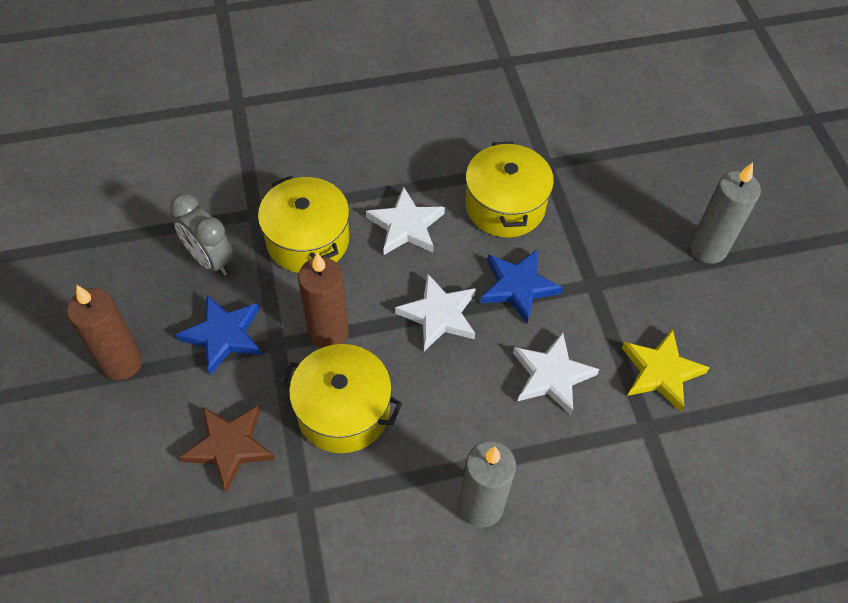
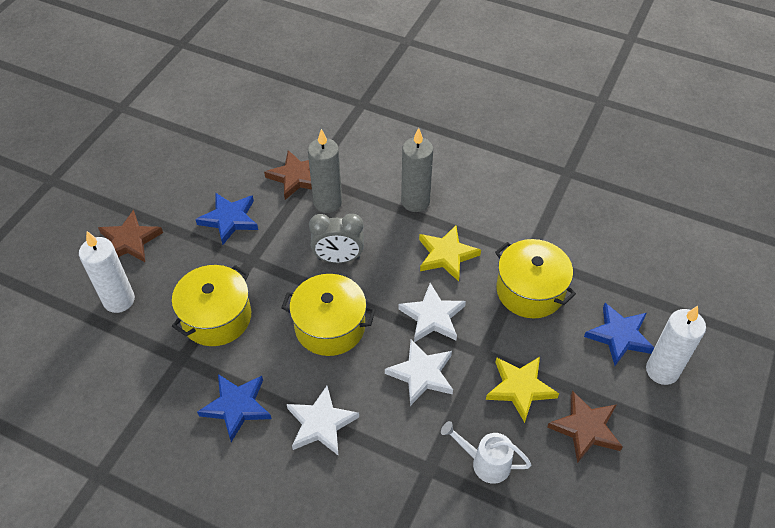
blue star: [176,295,261,375] [480,250,563,324] = 2 -> [195,193,258,245] [197,374,271,442] [584,303,654,366] = 3
brown candle: [67,285,143,380] [298,253,349,348] = 2 -> none = 0
brown star: [179,405,275,493] = 1 -> [98,210,163,262] [264,150,312,200] [547,390,623,463] = 3
white candle: none = 0 -> [79,231,135,313] [646,306,706,385] = 2
white watering can: none = 0 -> [441,421,531,484] = 1
yellow star: [622,329,710,412] = 1 -> [419,225,481,281] [486,357,559,423] = 2

